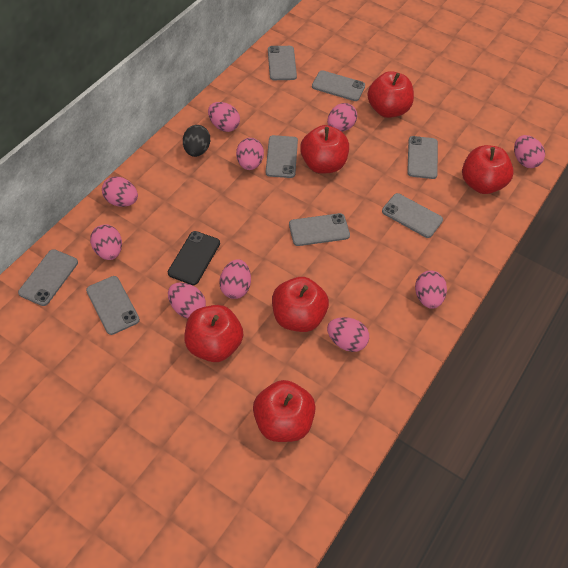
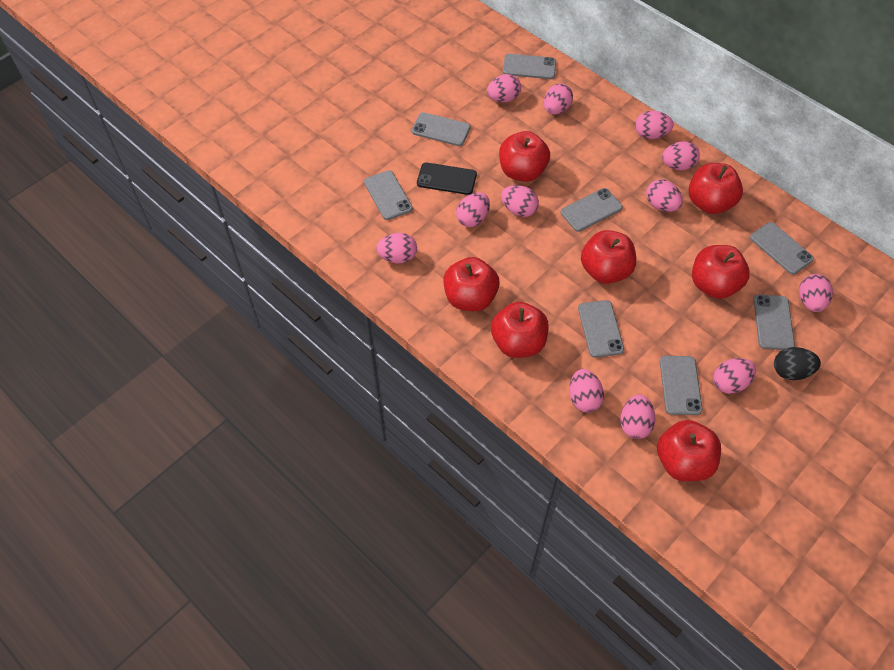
pink egg: [90,224,122,260] [102,177,138,207] [168,282,206,318] [208,102,240,132] [219,259,251,299] [236,138,264,170] [327,103,357,132] [327,317,369,352] [415,270,447,309] [514,135,545,168] = 10 -> [376,233,417,263] [456,192,490,227] [487,74,521,102] [501,185,539,217] [544,84,573,115] [569,369,604,413] [620,394,655,439] [635,111,674,139] [646,179,683,212] [662,141,700,170] [713,358,756,394] [799,274,833,312] = 12
red apple: [184,305,243,362] [253,380,316,442] [272,277,329,332] [300,125,349,174] [367,71,414,118] [462,145,514,194] = 6 -> [443,257,499,311] [491,302,549,358] [499,131,550,182] [581,230,636,284] [657,420,721,481] [688,163,743,214] [692,245,750,299] = 7

